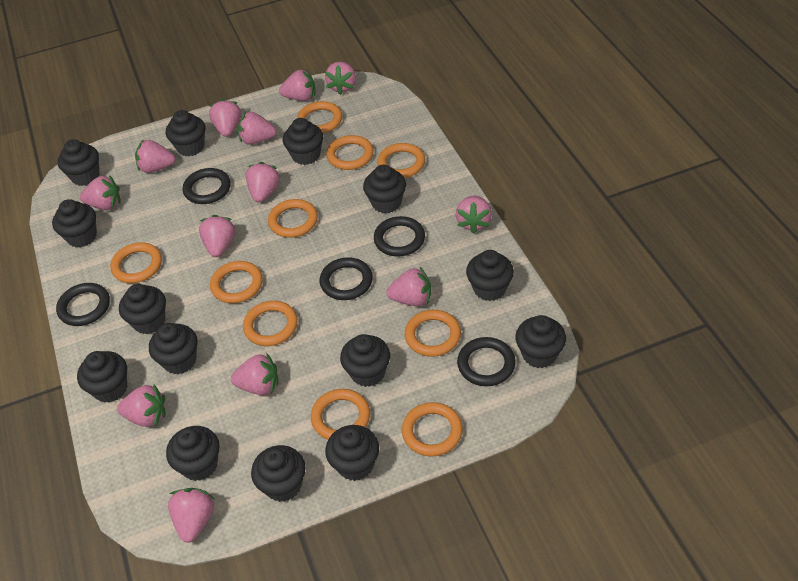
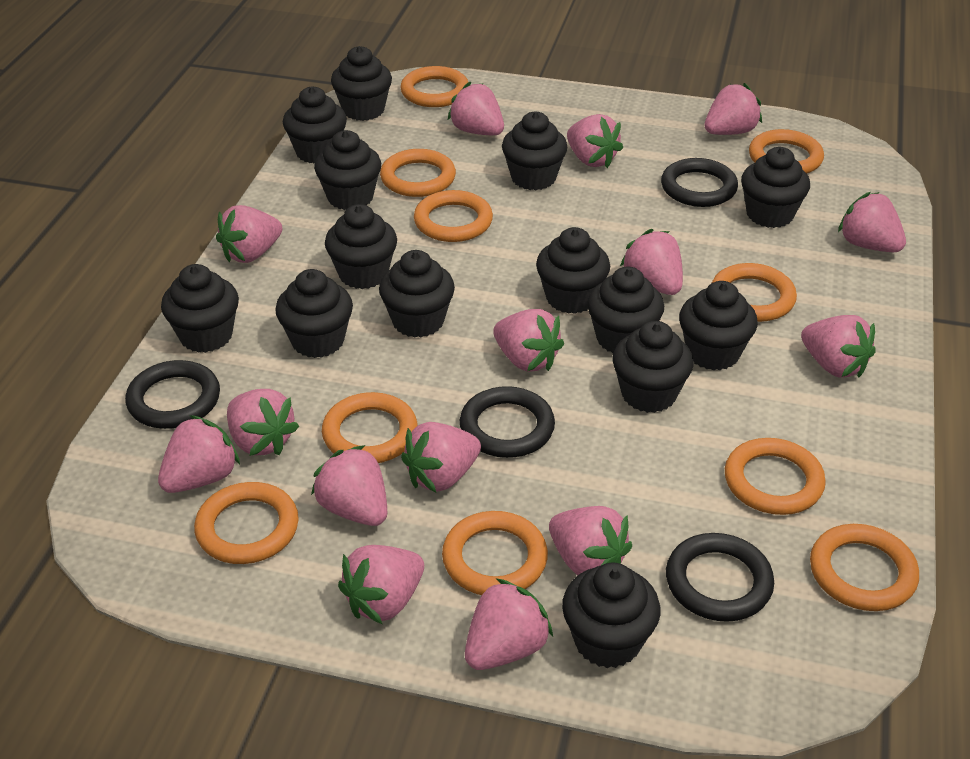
black ring: [56,283,110,326] [183,168,231,204] [320,257,373,300] [374,216,425,257] [457,337,516,386] = 5 -> [125,360,220,429] [460,386,555,458] [661,158,738,207] [666,533,774,622] = 4
pink strawberry: [80,175,120,210] [117,385,166,427] [135,140,176,173] [168,488,214,543] [199,215,235,257] [209,99,241,137] [231,353,278,395] [238,112,277,145] [246,162,280,202] [279,69,316,101] [325,62,356,95] [386,267,431,306] [455,195,492,234] = 13 -> [158,415,240,493] [216,205,282,263] [227,389,299,456] [311,445,387,526] [338,545,424,624] [401,422,481,493] [448,82,504,135] [465,578,553,670] [493,309,564,372] [549,506,632,576] [567,114,623,168] [620,229,683,295] [705,83,762,135] [801,315,876,378] [838,192,906,252] = 15

